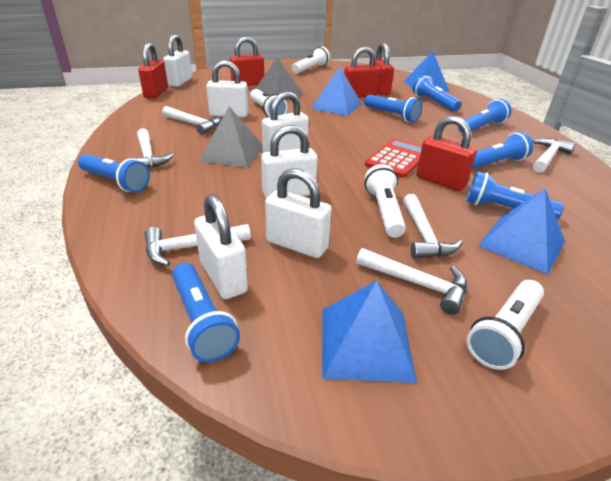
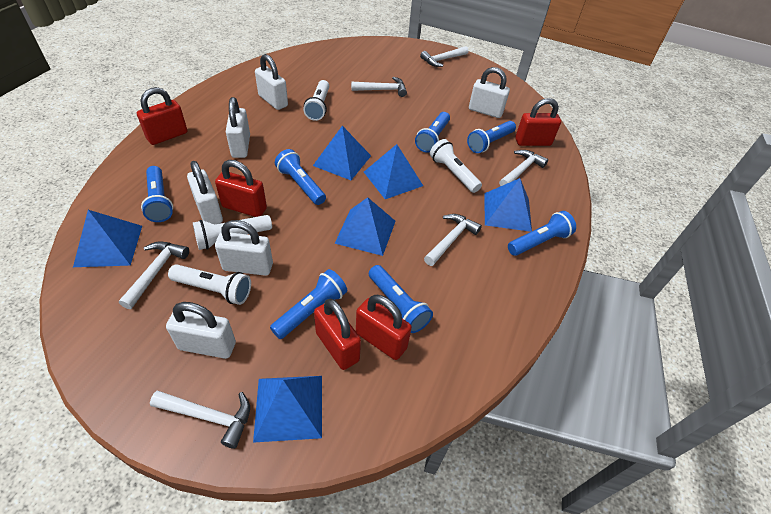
blue pyramid: [311,67,362,116] [322,281,417,383] [404,51,449,92] [478,188,565,275] = 4 -> [73,210,142,267] [253,376,322,443] [313,126,371,180] [335,197,395,256] [364,144,423,199] [484,178,532,232] = 6
grey pyramid: [199,106,263,168] [256,57,304,102] = 2 -> none = 0
red calculator: [365,139,422,178] = 1 -> none = 0

